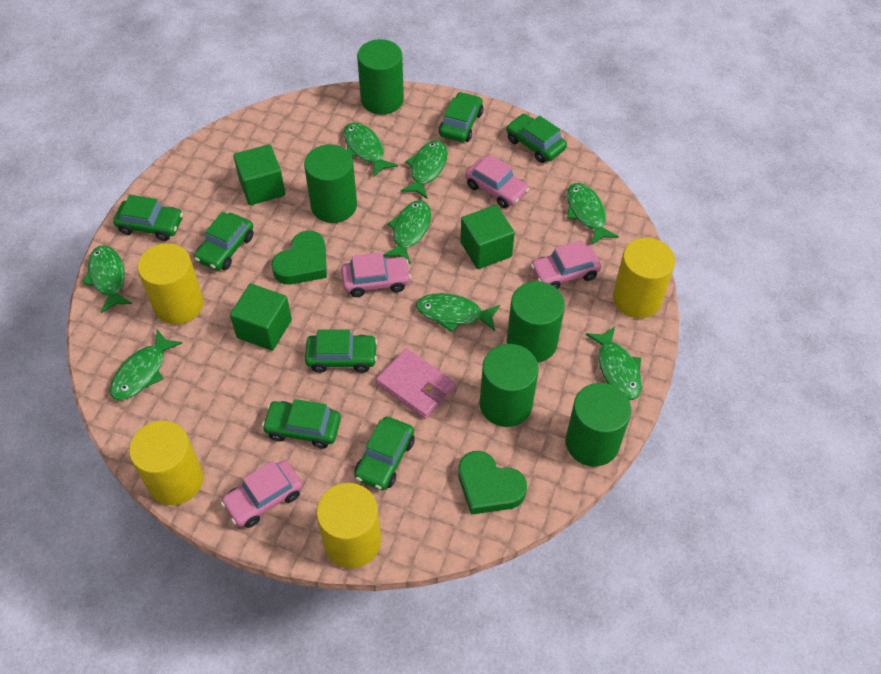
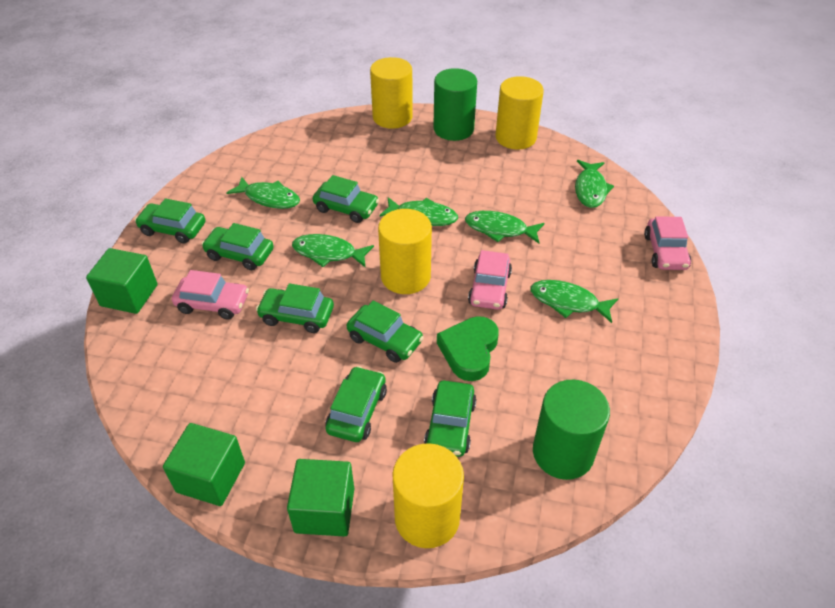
green cylinder: [304,144,357,223] [357,39,404,115] [480,344,539,427] [507,281,565,363] [566,383,631,467] = 5 -> [433,68,477,141] [533,380,610,480] = 2
green fish: [83,246,132,313] [110,329,182,400] [344,122,398,177] [383,201,431,264] [400,140,448,199] [416,293,500,332] [567,183,619,245] [586,327,642,400] = 8 -> [226,177,300,209] [292,234,374,268] [379,197,458,226] [465,211,544,244] [530,280,618,323] [575,160,614,208] = 6
green heart: [271,231,327,284] [458,451,527,515] = 2 -> [437,316,499,381] = 1
pink car: [221,460,303,528] [341,252,411,297] [465,154,529,208] [531,241,601,289] = 4 -> [172,270,249,320] [468,250,512,310] [644,216,691,270] = 3
pink wallet: [376,348,456,419] = 1 -> none = 0

